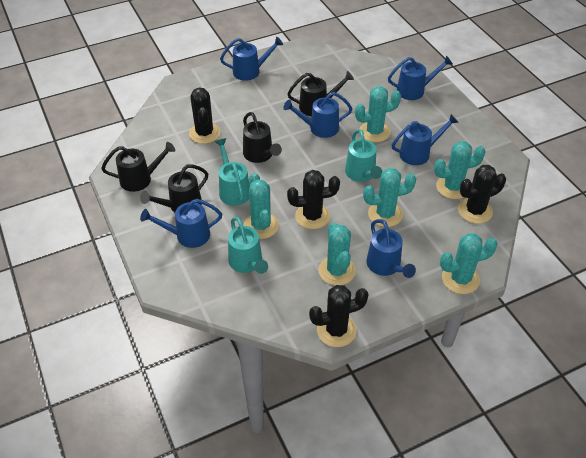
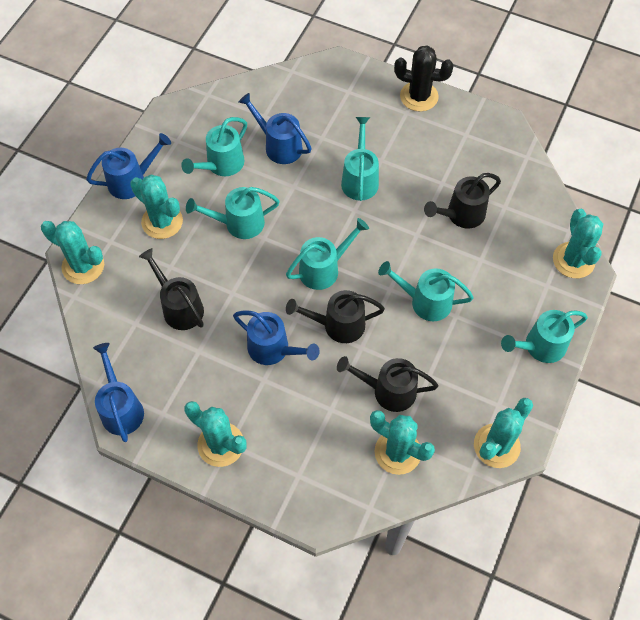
black cactus: [189,88,220,144] [287,170,340,229] [309,285,369,347] [458,165,506,224] = 4 -> [394,45,454,112] = 1
blue watering can: [140,199,222,248] [220,37,283,81] [284,92,352,138] [366,219,416,278] [388,55,453,100] [392,114,459,165] = 6 -> [86,133,171,199] [93,343,144,442] [233,311,320,365] [238,93,312,164] = 4
turquoise watering can: [215,138,250,206] [228,217,268,274] [345,129,382,182] = 3 -> [181,117,247,176] [186,187,280,239] [286,218,369,290] [341,117,379,201] [378,261,474,321] [501,310,588,363] = 6

